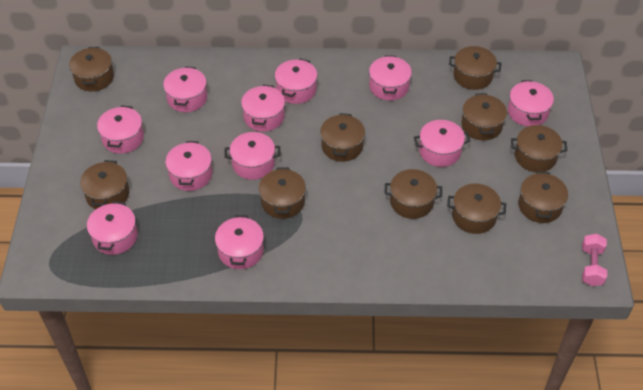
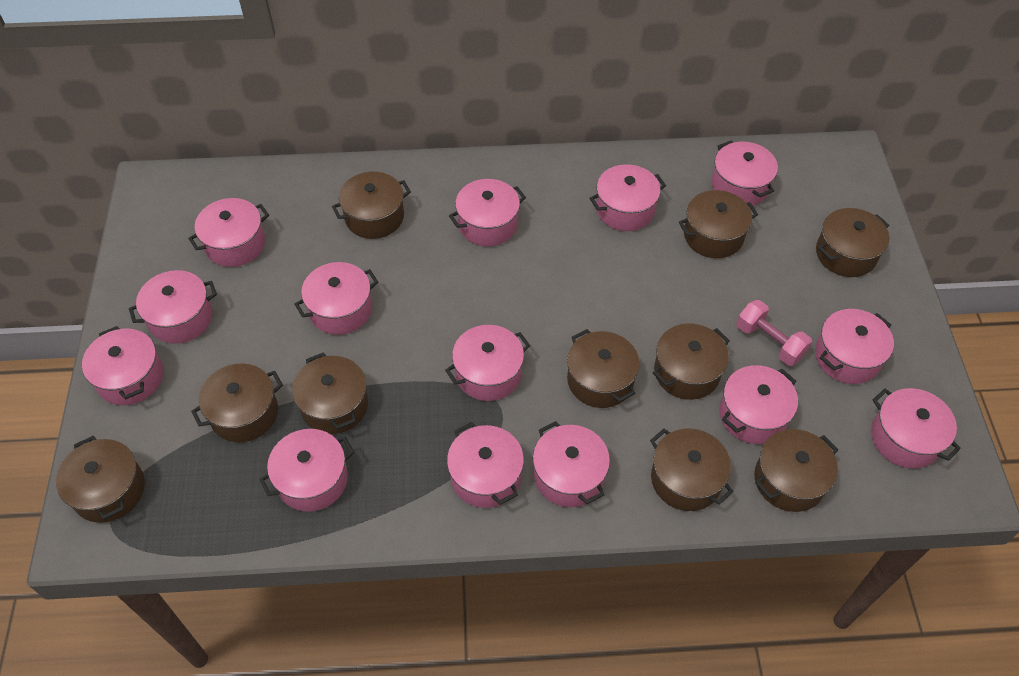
pink pot: [87,201,138,255] [97,105,144,154] [163,66,207,112] [165,141,212,191] [215,215,264,269] [224,132,280,180] [241,85,285,132] [275,59,317,104] [369,55,412,101] [414,120,470,167] [508,80,554,127] = 11 -> [82,326,164,405] [129,270,217,344] [188,198,269,267] [259,429,354,512] [295,262,378,335] [445,325,530,401] [447,422,524,508] [449,179,526,246] [533,421,610,507] [590,164,666,231] [711,141,778,206] [719,365,798,444] [815,309,894,384] [871,388,961,468] = 14

